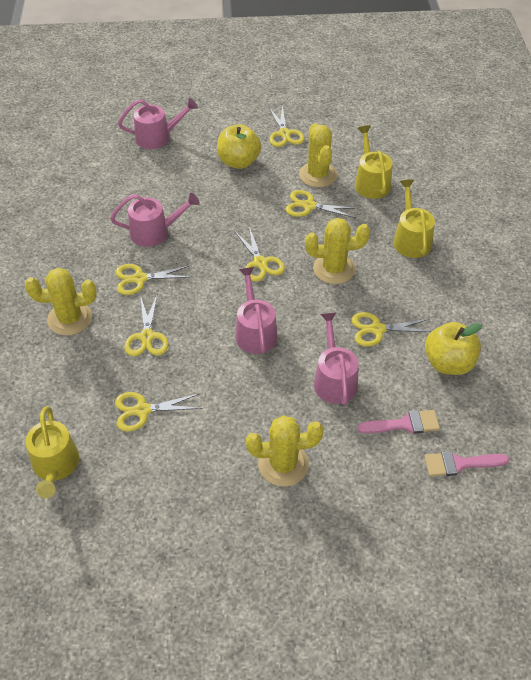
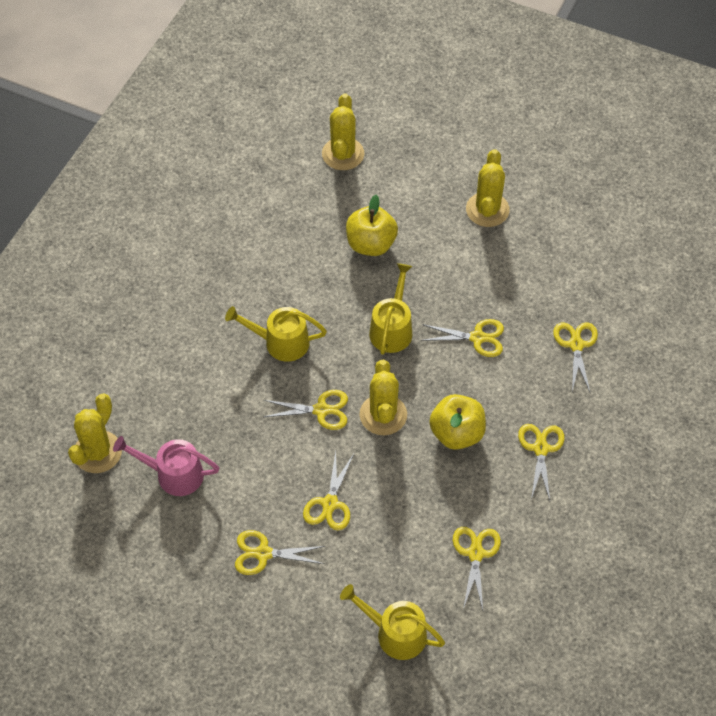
pink brush: [358,410,440,434] [424,451,509,477] = 2 -> none = 0
pink watering can: [110,193,200,247] [118,98,198,149] [236,267,278,354] [314,312,359,405] = 4 -> [113,436,219,496] = 1

